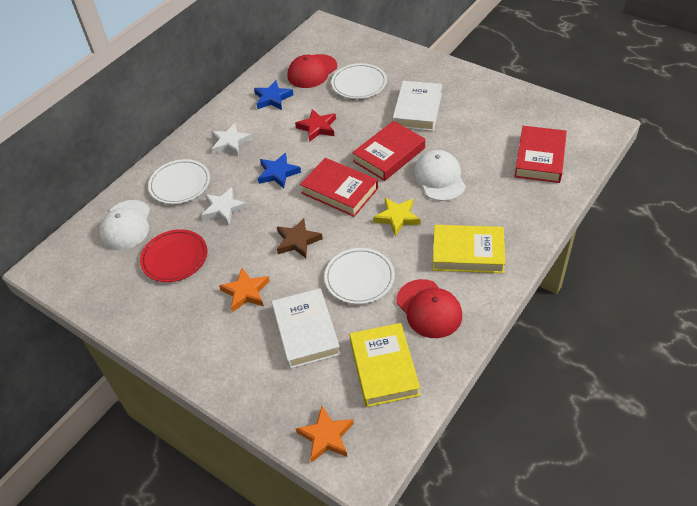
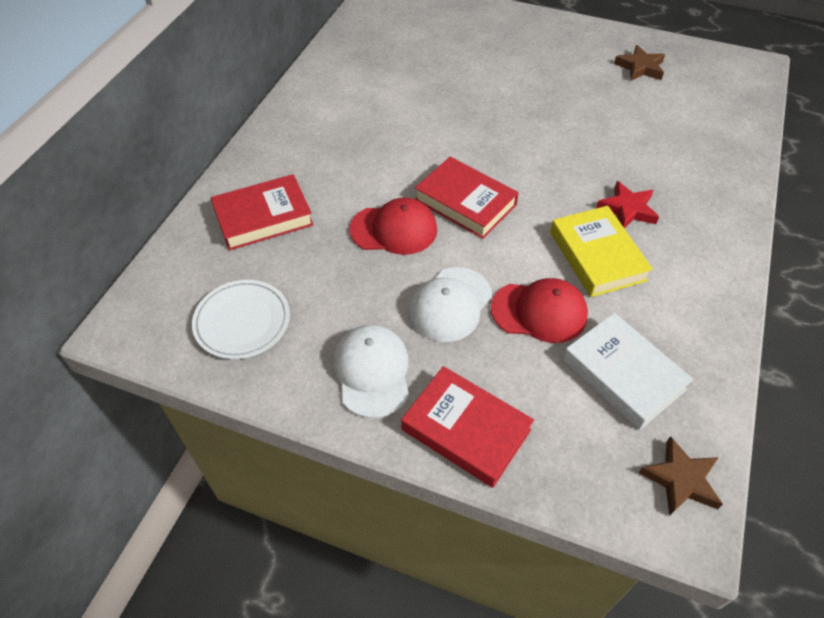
blue star: [254,80,294,110] [258,153,301,188] = 2 -> none = 0
brown star: [277,218,323,258] = 1 -> [614,45,665,81] [639,436,723,516] = 2
orange star: [219,268,270,312] [296,406,354,463] = 2 -> none = 0
red plate: [140,229,207,282] = 1 -> none = 0
white book: [272,288,341,369] [393,81,442,131] = 2 -> [563,313,694,430] = 1
white plate: [148,159,210,204] [324,248,395,304] [331,63,387,99] = 3 -> [192,280,290,359] = 1
white star: [202,187,247,225] [211,123,252,155] = 2 -> none = 0
yellow book: [349,323,420,407] [433,225,505,273] = 2 -> [550,206,653,297] = 1
yellow star: [373,198,421,237] = 1 -> none = 0

